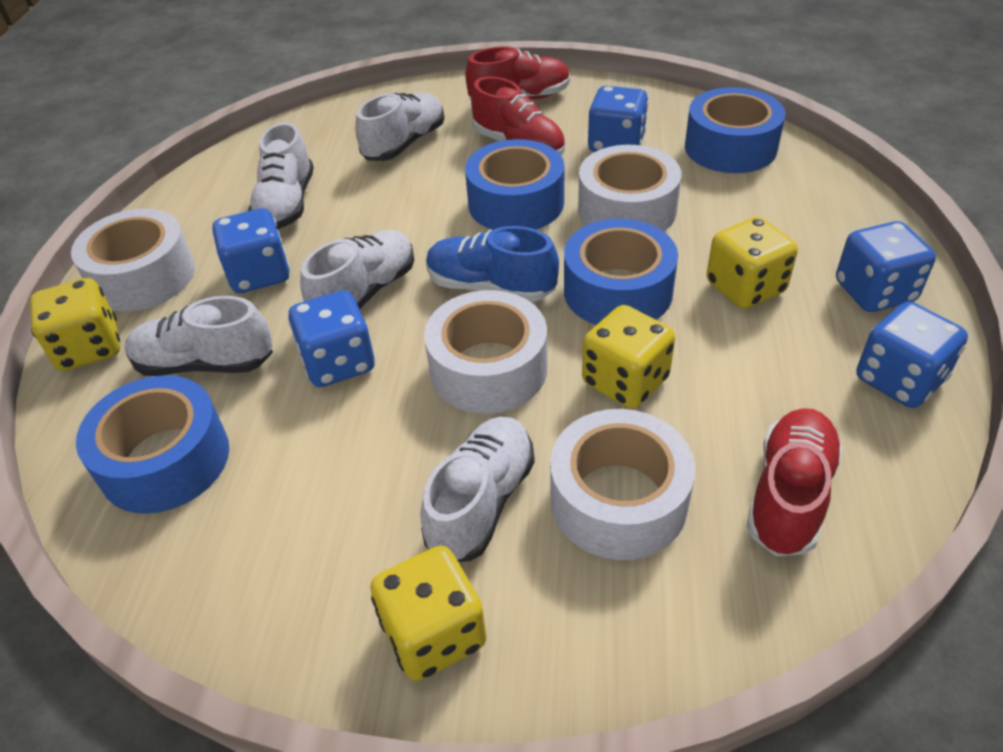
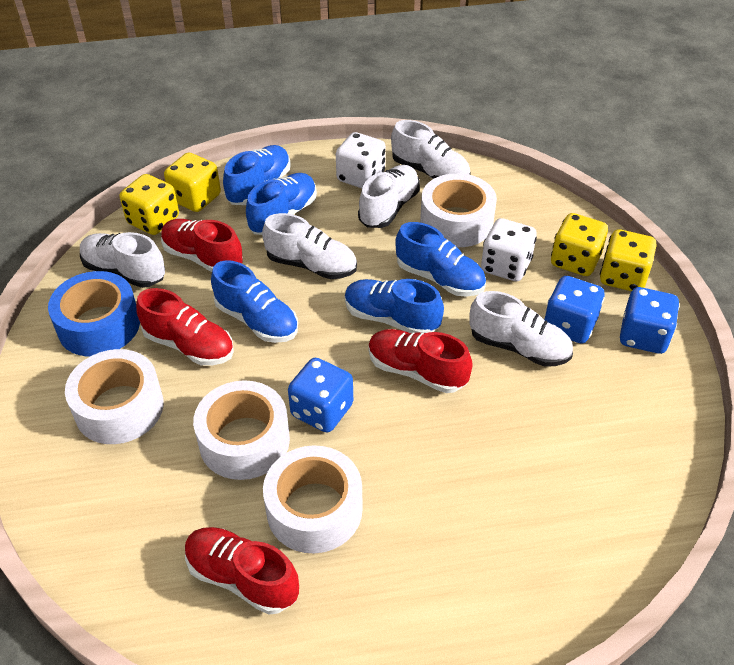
blue dice: [212,208,290,293] [288,290,375,387] [588,86,649,152] [836,221,936,312] [856,302,968,408] = 5 -> [288,358,353,432] [544,276,604,344] [620,287,680,354] = 3
blue shoe: [426,226,559,302] = 1 -> [211,260,298,343] [223,145,291,205] [246,173,317,235] [345,279,444,333] [395,222,486,297] = 5
blue tape: [76,375,229,514] [465,139,564,230] [564,219,678,325] [685,87,786,173] = 4 -> [48,271,140,357] = 1
red shoe: [465,46,570,100] [471,76,565,156] [747,408,843,556] = 3 -> [136,288,234,366] [161,219,243,272] [185,527,299,615] [368,329,473,393] = 4
white dice: none = 0 -> [336,132,386,188] [481,218,537,281] = 2

